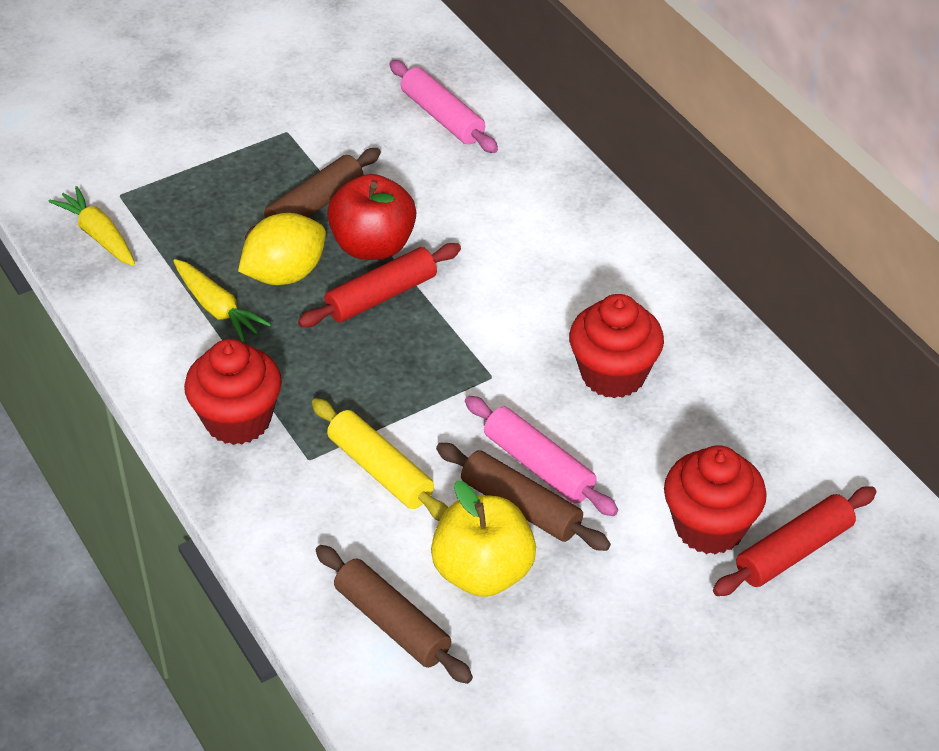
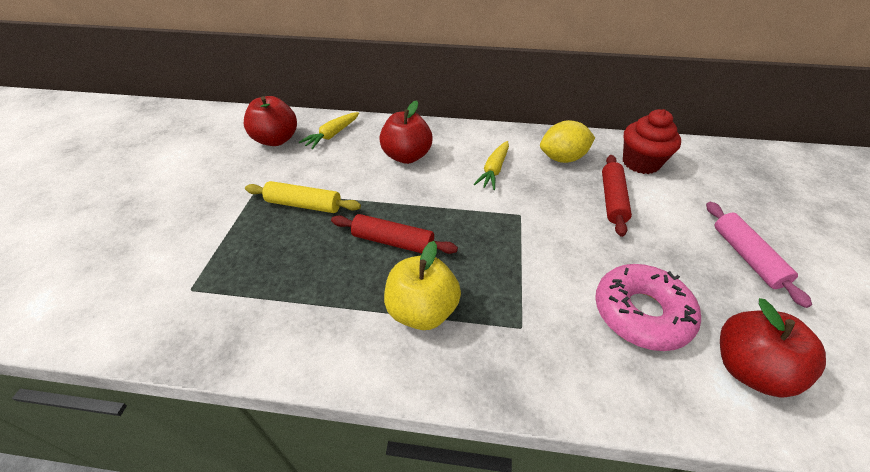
brown rolling pin: [245,148,381,240] [316,545,473,684] [436,443,611,551] = 3 -> none = 0
pink donut: none = 0 -> [595,264,701,351] = 1
pink rolling pin: [389,60,498,153] [465,396,618,516] = 2 -> [706,202,812,308] = 1
red apple: [327,174,416,260] = 1 -> [243,96,297,146] [379,101,433,164] [720,298,826,397] = 3
red cupcake: [184,339,282,445] [569,294,664,398] [664,445,767,555] = 3 -> [623,109,681,174] = 1

